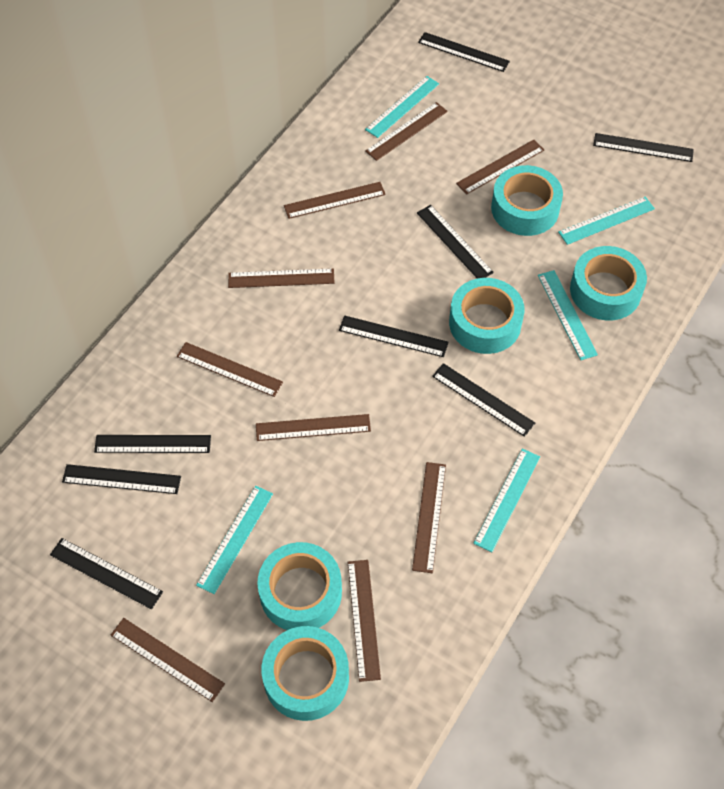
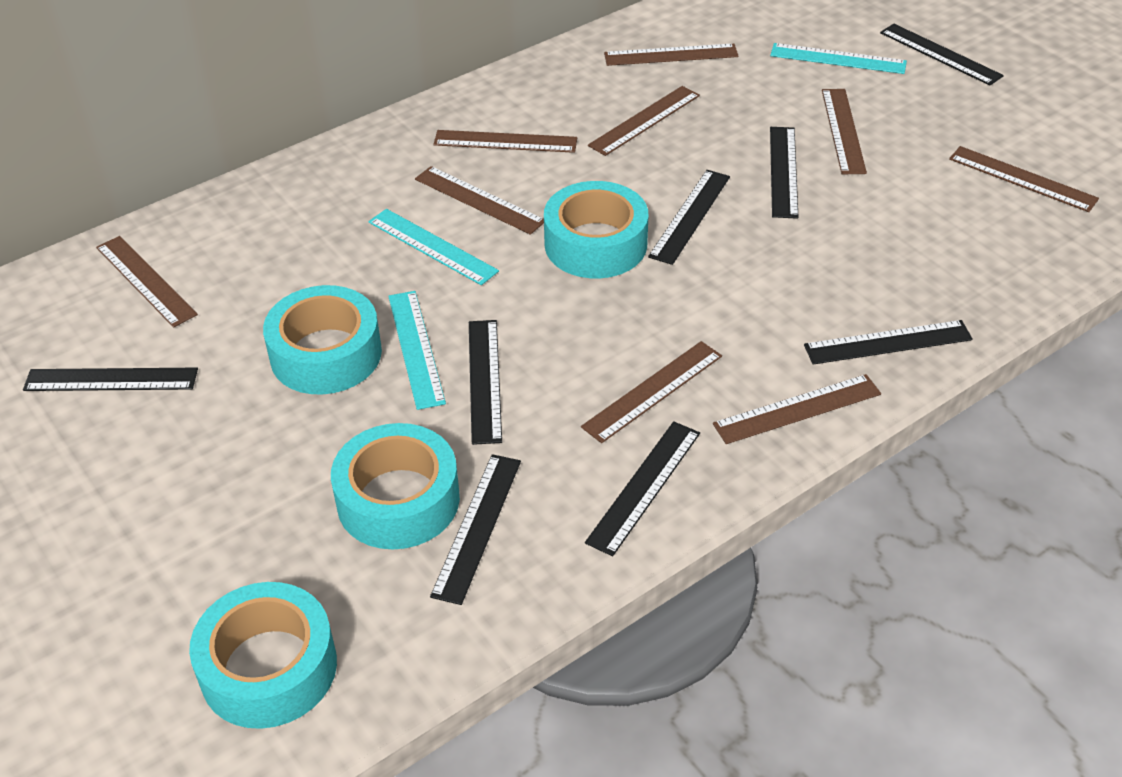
turquoise ruler: [196,486,273,594] [365,76,439,138] [473,448,540,552] [538,270,598,360] [558,197,655,245] = 5 -> [368,209,499,285] [388,291,446,410] [770,43,907,74] = 3
turquoise tape: [257,542,342,630] [262,626,349,721] [449,278,525,354] [491,165,563,236] [570,246,647,320] = 5 -> [189,582,337,729] [263,285,382,394] [331,423,460,549] [544,181,648,278] = 4

